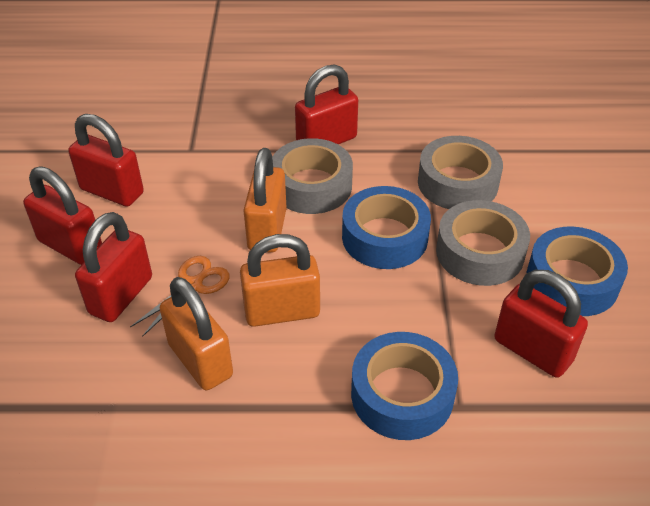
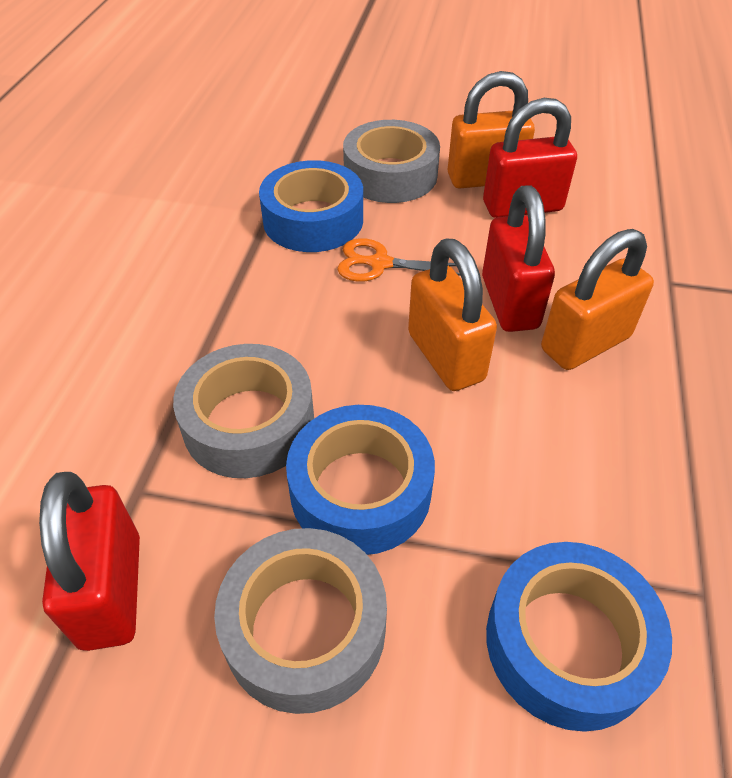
red padlock: [23,166,102,265] [68,114,144,207] [75,212,152,322] [295,64,358,144] [494,270,588,378] = 5 -> [39,472,140,651] [482,186,555,332] [483,98,577,218] = 3

